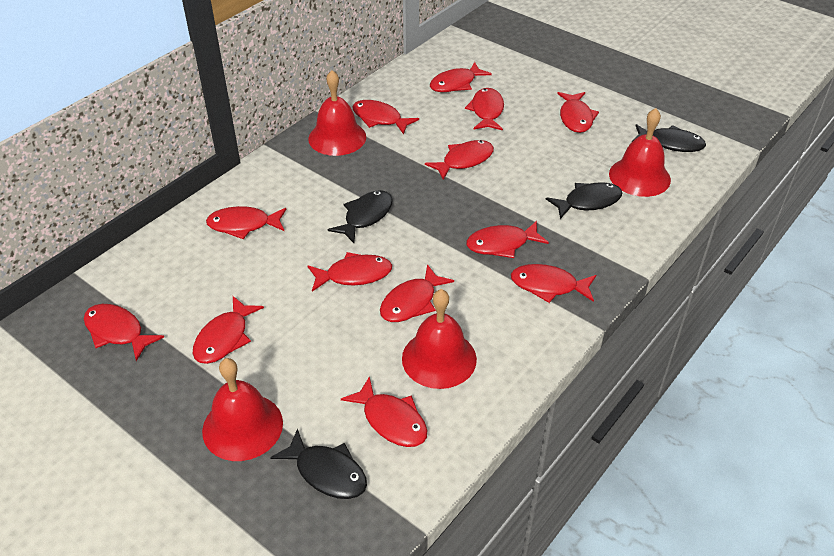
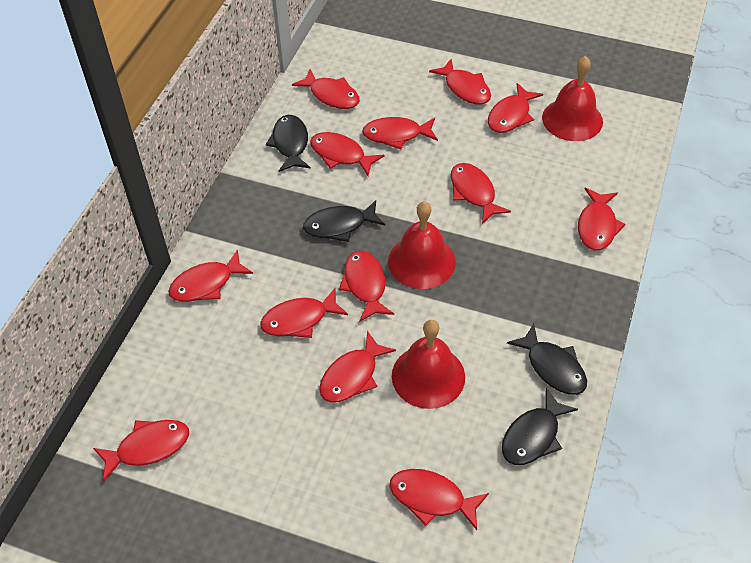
red bell: [202,358,283,461] [308,70,366,156] [402,289,477,389] [609,108,671,197] = 4 -> [388,201,456,289] [392,320,465,409] [542,56,603,141] = 3

